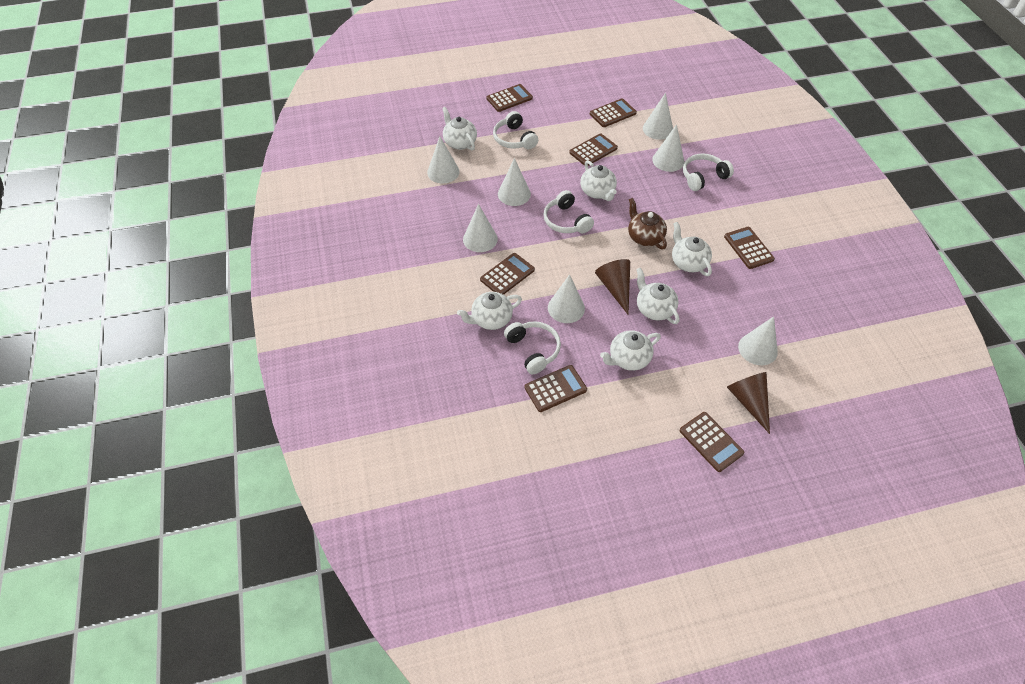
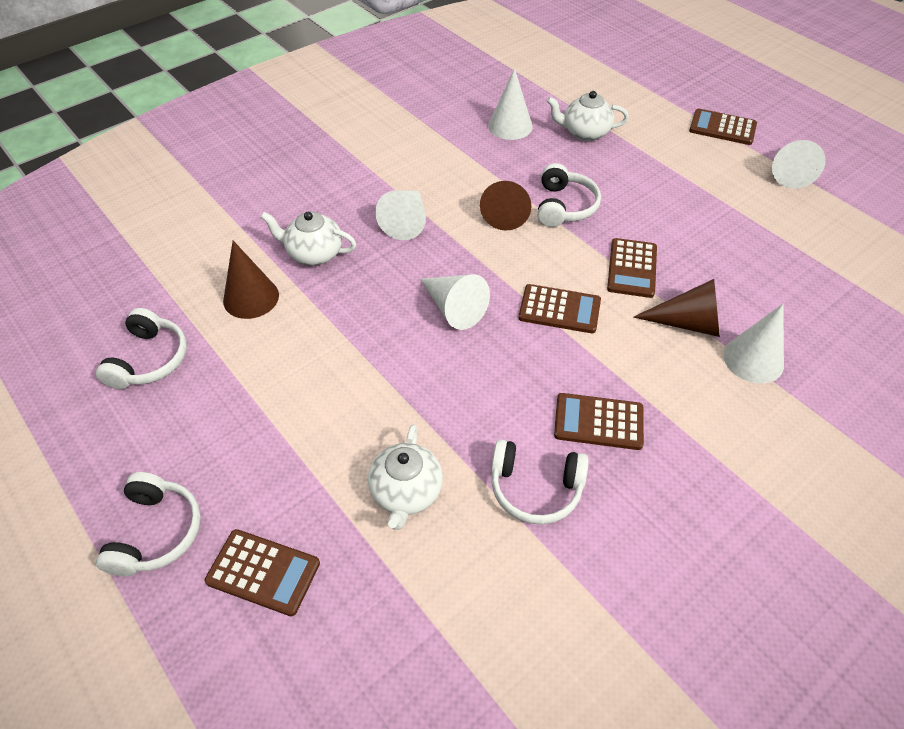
brown calculator: [480,253,535,295] [486,84,533,112] [524,365,587,412] [569,133,618,166] [590,98,637,127] [679,412,744,472] [724,227,775,269] = 7 -> [205,529,320,616] [518,284,601,333] [554,393,644,450] [607,238,657,298] [689,108,757,145] = 5
brown cone: [595,259,630,314] [727,372,770,434] = 2 -> [223,241,279,319] [480,181,532,231] [634,279,720,337] = 3
brown teapot: [628,198,667,249] = 1 -> none = 0
white cone: [427,136,460,183] [463,204,498,252] [498,158,531,206] [548,274,585,323] [643,93,673,140] [652,124,684,172] [738,317,778,365] = 7 -> [375,190,426,240] [420,274,490,330] [488,68,533,140] [723,304,784,384] [772,140,826,189] = 5
white teapot: [442,107,477,151] [457,292,522,330] [580,160,617,201] [600,330,661,371] [636,268,679,324] [672,222,712,276] = 6 -> [261,212,356,265] [368,424,443,530] [547,91,629,141] = 3

